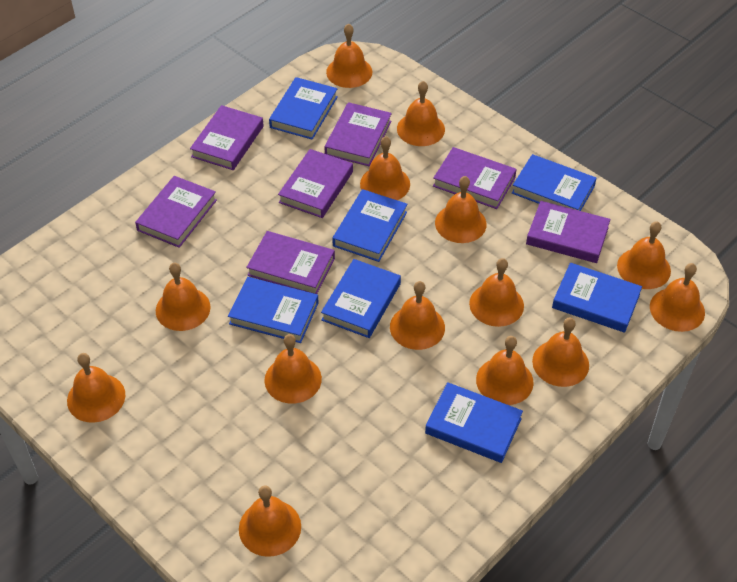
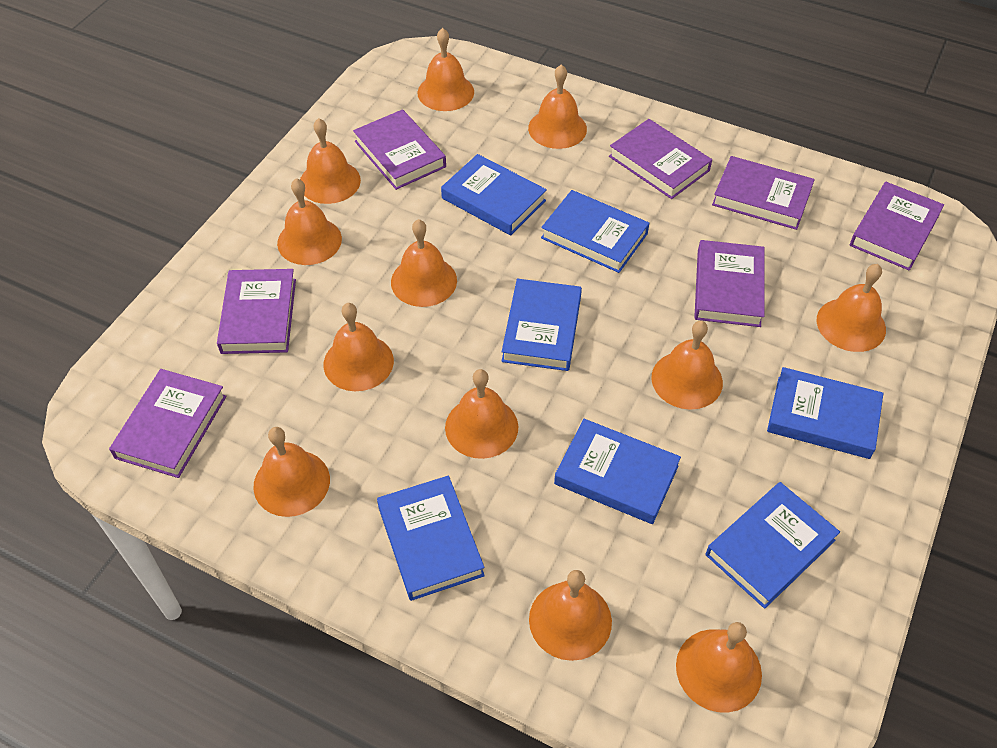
orange bell: [67,353,125,423] [156,263,211,331] [239,485,301,557] [264,334,322,404] [326,23,372,88] [360,136,410,200] [390,281,445,350] [397,81,445,146] [435,176,487,243] [469,258,524,327] [476,336,534,405] [532,318,589,387] [617,221,671,289] [650,263,705,332] = 14 -> [253,427,330,517] [277,178,342,265] [300,118,361,204] [324,303,394,391] [391,219,457,307] [418,28,474,111] [445,369,518,459] [528,64,587,149] [529,570,612,661] [651,321,723,410] [676,622,762,713] [817,264,886,352] = 12

